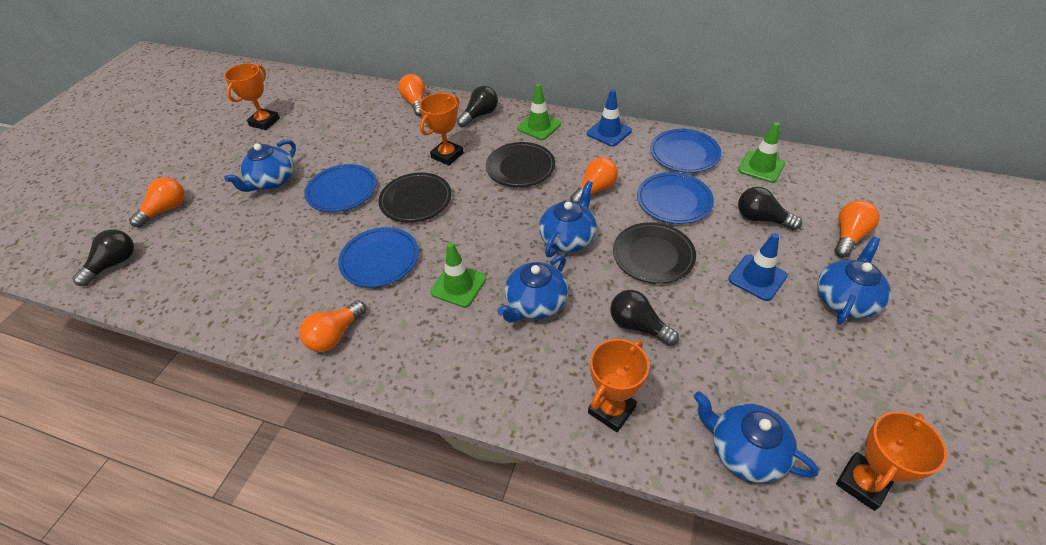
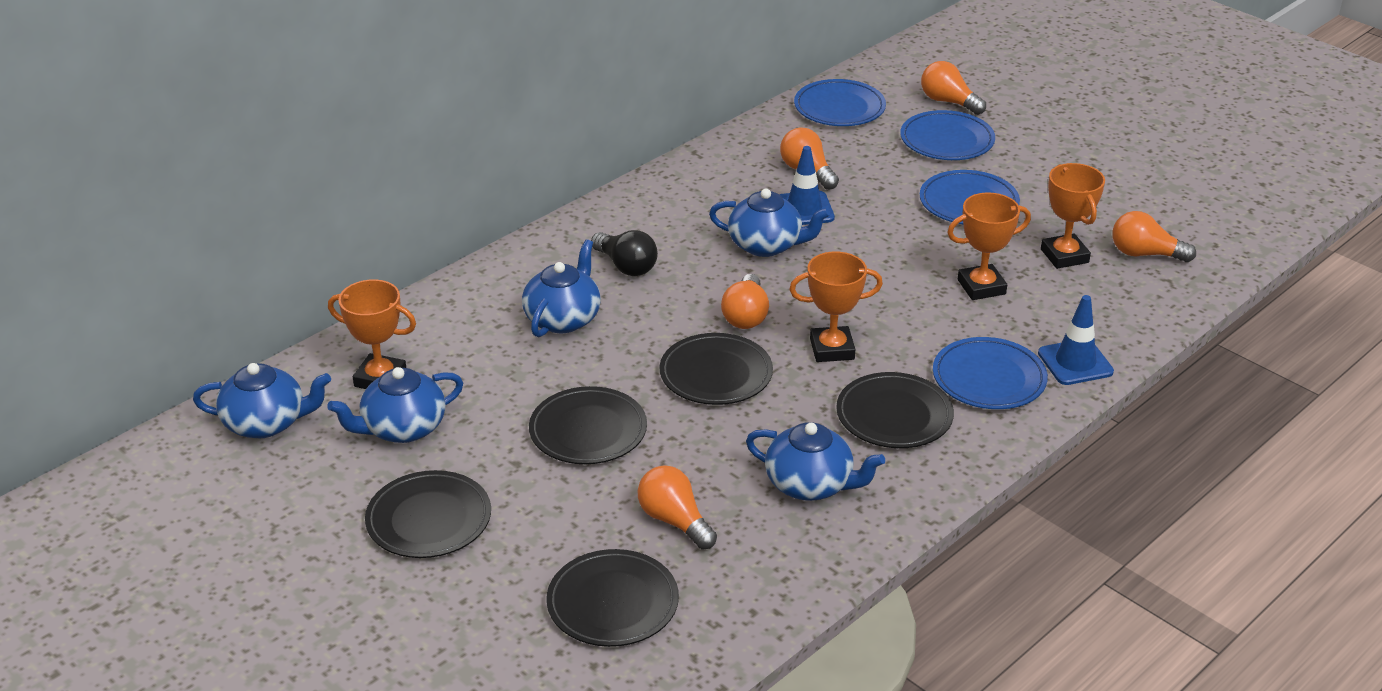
black light bulb: [73,230,134,286] [457,86,498,127] [610,290,679,346] [738,187,802,231] = 4 -> [591,230,658,276] = 1
black plate: [378,172,451,223] [486,142,555,187] [613,222,696,284] = 3 -> [365,470,491,558] [529,386,647,464] [547,549,679,647] [659,333,773,405] [836,372,954,448] = 5
green traffic cone: [430,242,486,308] [517,84,561,140] [738,122,785,183] = 3 -> none = 0

